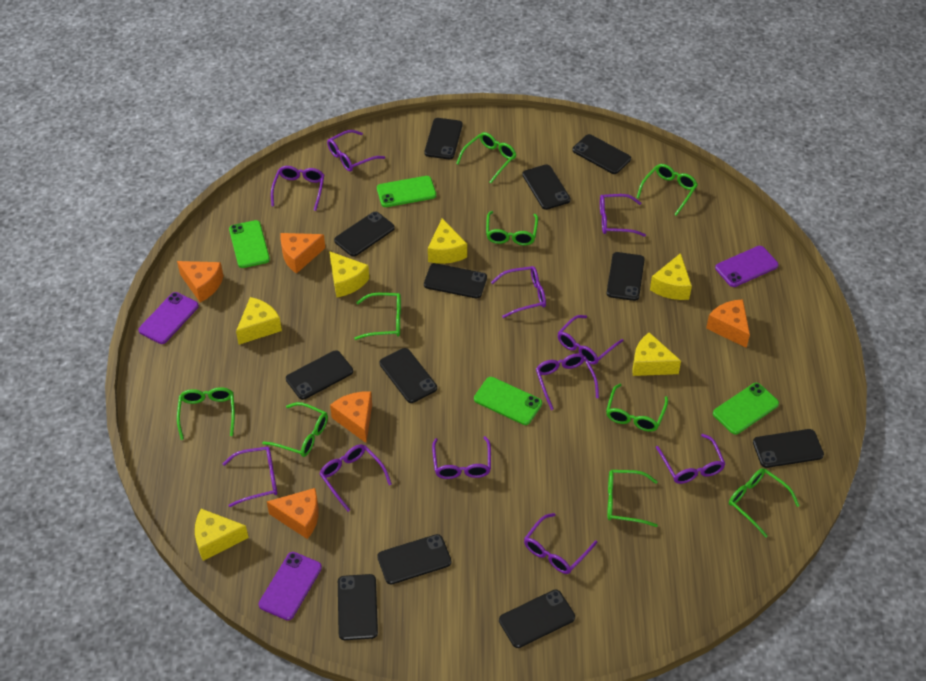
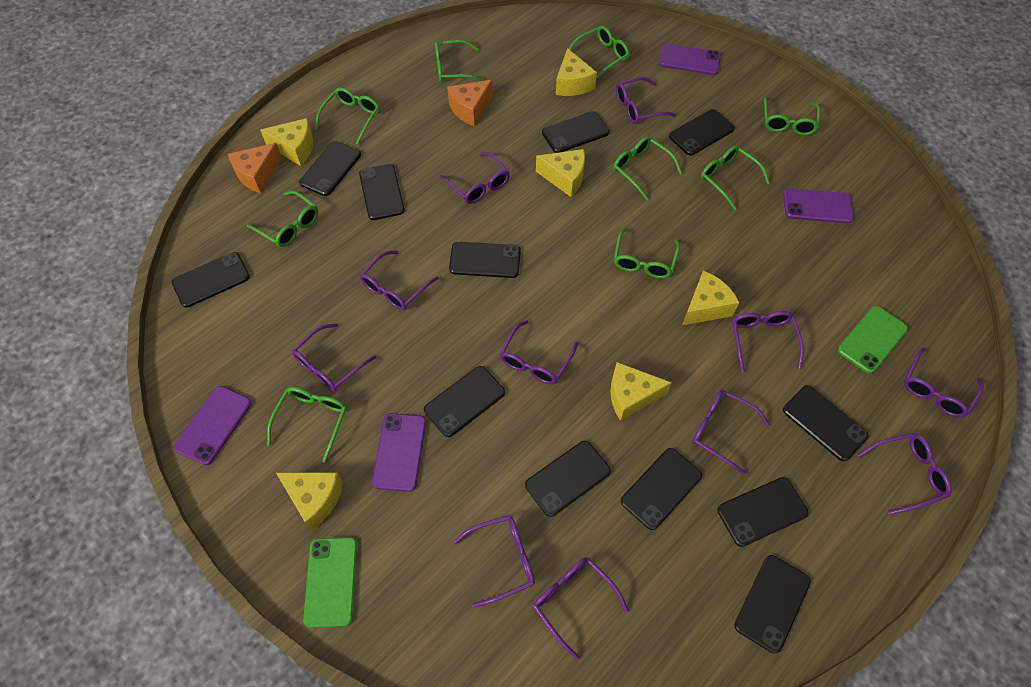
green phone: [229,220,270,268] [377,176,436,207] [474,377,542,425] [713,383,779,435] = 4 -> [303,537,357,628] [838,306,908,374] = 2
orange cheese: [177,261,223,302] [267,488,319,539] [280,233,325,274] [330,391,372,443] [706,299,750,348] = 5 -> [228,143,282,193] [447,80,493,126] = 2
purple phone: [138,292,199,344] [259,552,322,620] [715,246,779,287] = 3 -> [174,386,252,465] [372,413,426,492] [659,43,721,75] [783,188,854,223] = 4

